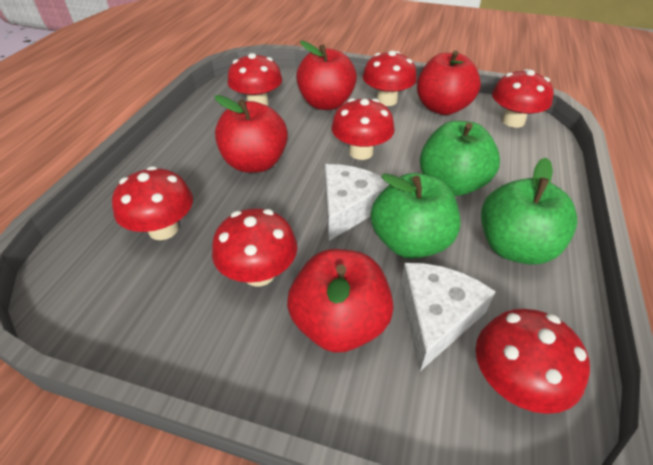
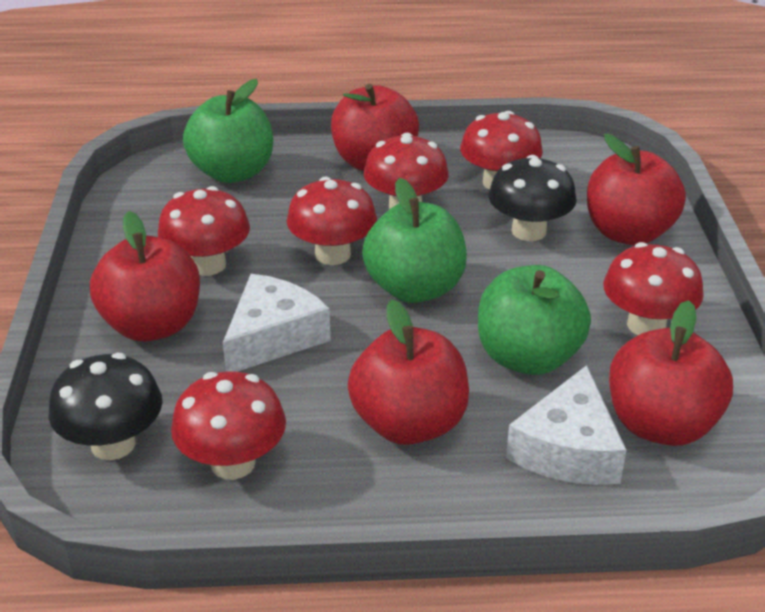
black mushroom: none = 0 -> [49,353,163,460] [488,155,577,241] = 2
red apple: [214,95,288,173] [287,249,393,353] [296,41,357,110] [417,50,481,115] = 4 -> [90,211,200,342] [331,84,419,171] [348,300,469,445] [587,134,686,245] [609,300,733,446] = 5
red mushroom: [112,166,193,240] [212,208,298,286] [228,53,282,106] [331,98,395,160] [363,50,417,106] [476,309,590,414] [492,69,554,128] = 7 -> [158,186,250,276] [171,371,286,479] [287,177,377,265] [364,133,449,209] [460,111,543,190] [603,242,704,335] = 6

